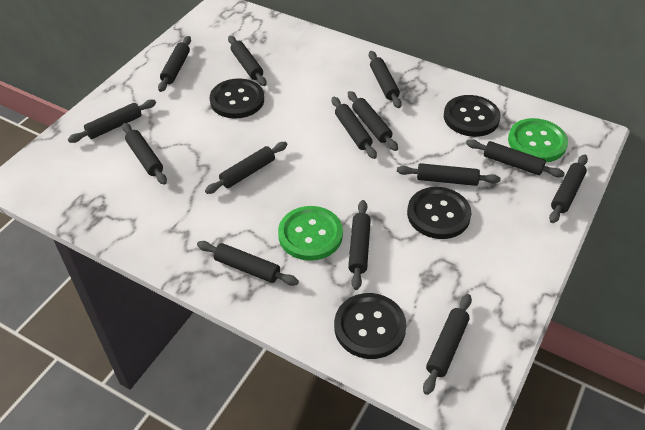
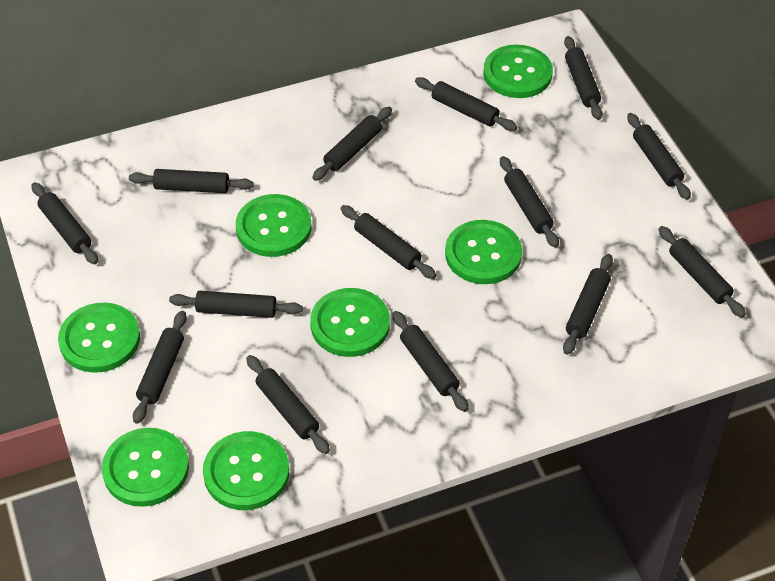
black button: [210,78,264,119] [334,293,407,359] [407,187,471,239] [444,95,501,137] = 4 -> none = 0
green button: [278,206,343,261] [508,118,568,162] = 2 -> [58,302,140,373] [102,428,189,507] [203,431,289,510] [236,194,311,257] [310,288,390,357] [445,220,522,284] [483,45,553,98] = 7

